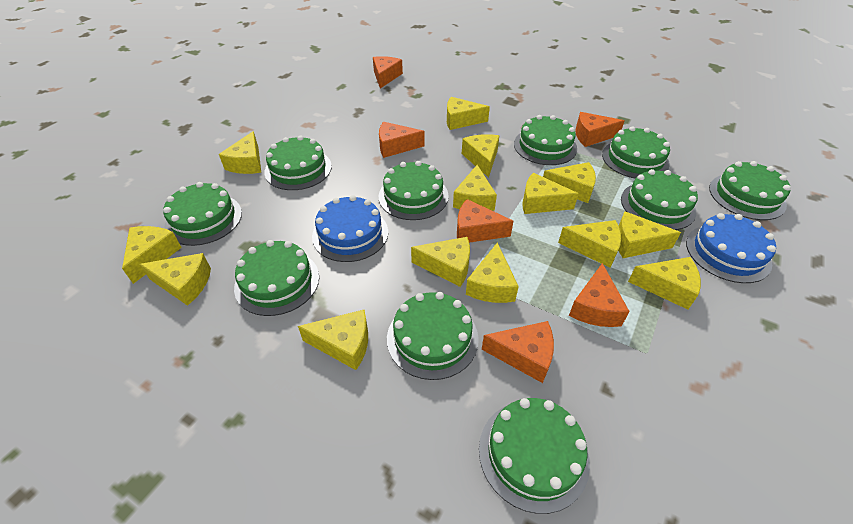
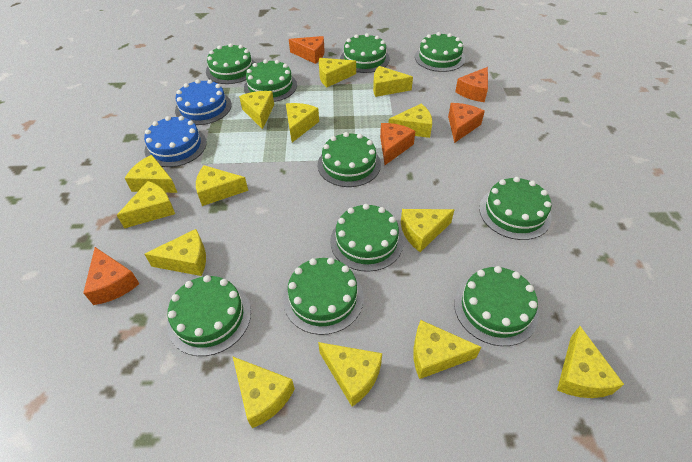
orange cheese: [373,56,403,89] [379,122,424,158] [457,199,513,243] [482,321,554,383] [569,263,630,327] [575,112,625,147] = 6 -> [83,247,140,305] [289,36,325,64] [380,123,415,165] [448,103,485,143] [455,67,488,102] = 5

